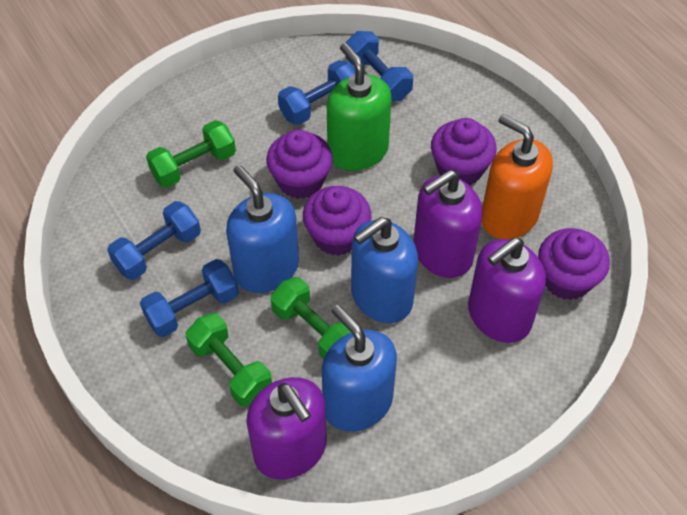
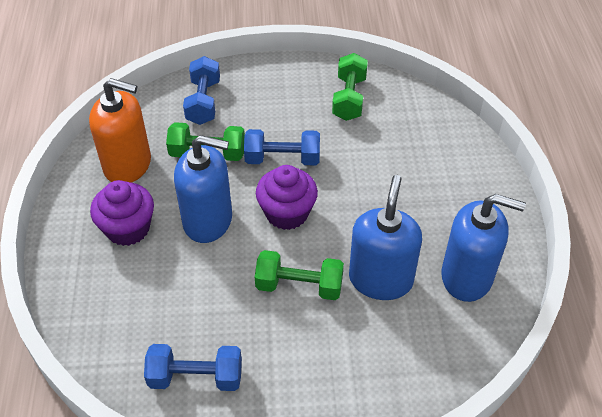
blue dumbbell: [107,201,201,280] [140,259,239,337] [278,60,355,125] [345,31,413,102] = 4 -> [144,344,242,391] [183,56,220,125] [244,129,320,165] = 3
green soap dispenser: [327,43,392,171] = 1 -> none = 0
purple cupcake: [266,130,333,199] [303,186,371,256] [431,118,497,185] [538,228,610,300] = 4 -> [90,180,154,246] [256,165,318,230] = 2
purple soap dispenser: [246,377,327,480] [413,170,482,278] [468,238,546,343] = 3 -> none = 0

